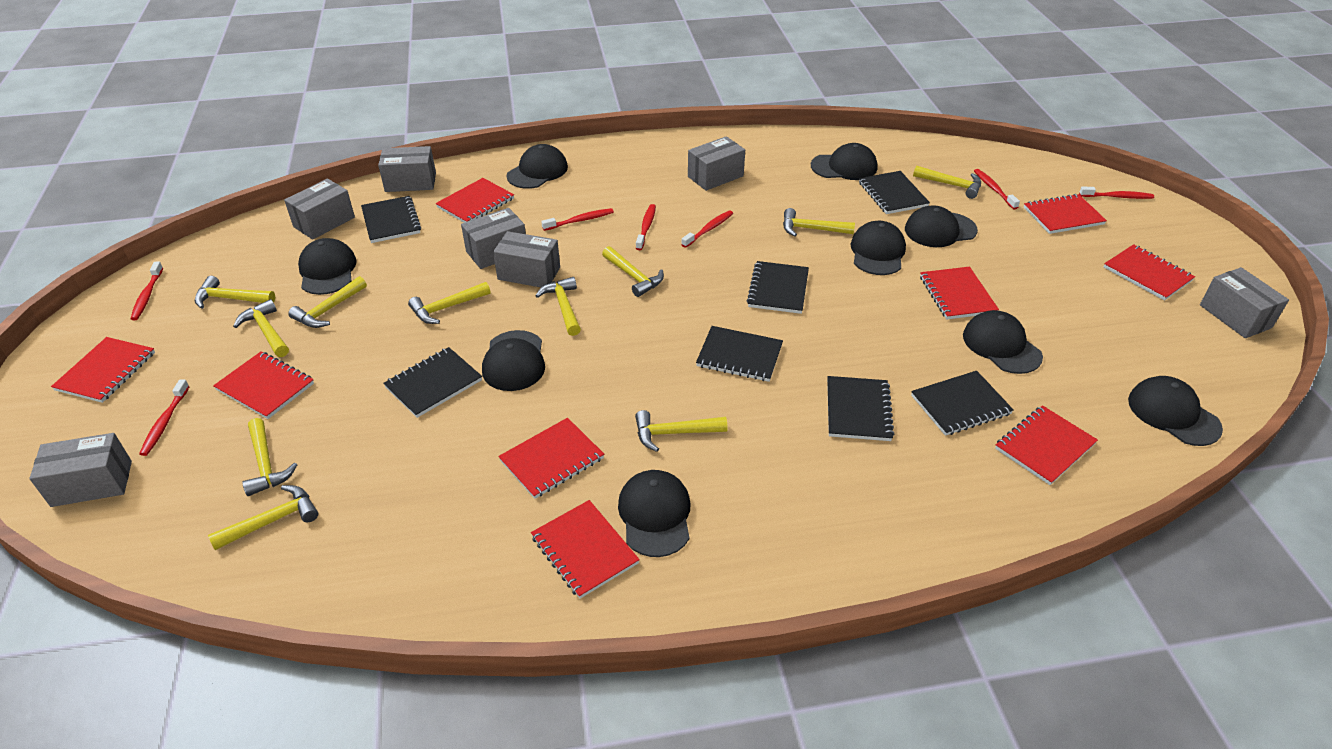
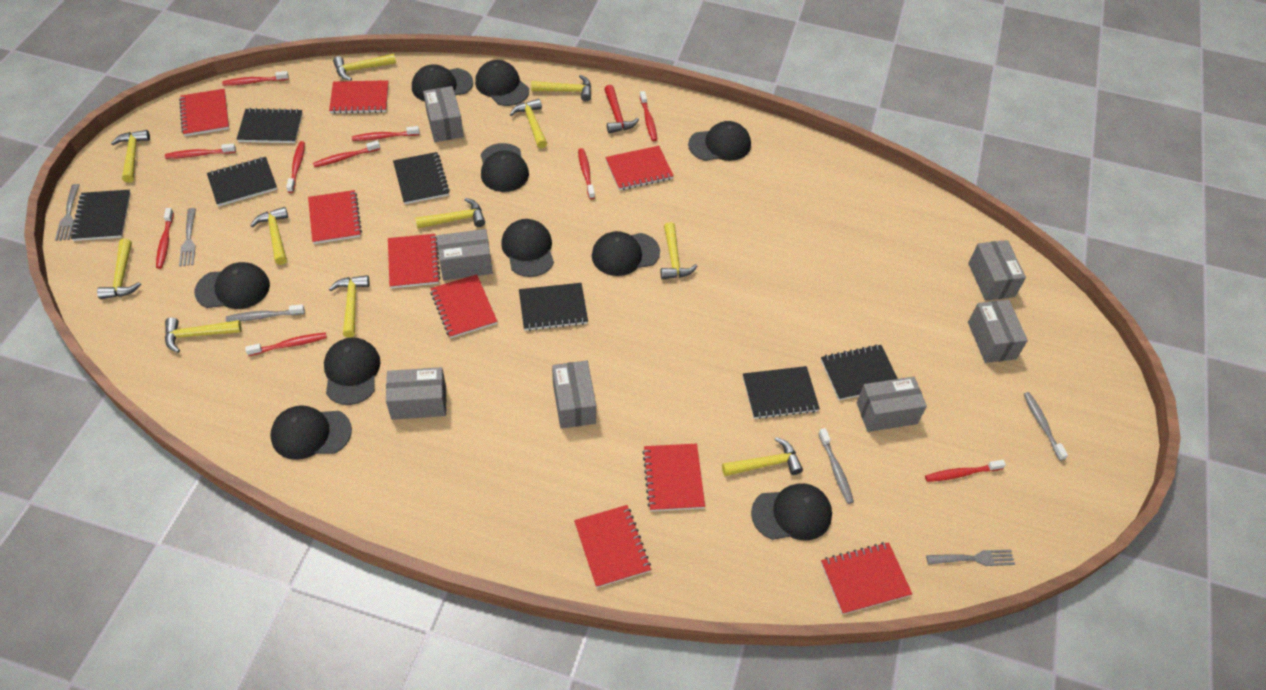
black cap: [298,238,357,295] [482,330,545,391] [506,144,568,189] [618,470,690,557] [811,143,877,180] [851,221,906,275] [905,205,978,247] [963,310,1043,374] [1128,376,1223,446] = 9 -> [194,262,270,309] [271,405,352,460] [324,338,381,405] [412,64,473,101] [475,60,529,106] [481,143,529,192] [501,219,554,277] [592,231,660,276] [688,121,751,161] [751,483,832,540] = 10
grey fork: none = 0 -> [55,184,80,241] [179,208,196,266] [926,550,1015,566] = 3
grey toothbrush: none = 0 -> [226,304,305,322] [818,428,854,504] [1024,392,1068,461] = 3
red hammer: none = 0 -> [604,85,639,133] = 1
red toothbrush: [130,261,163,320] [139,379,190,456] [541,208,614,231] [636,204,656,250] [681,210,733,248] [974,169,1020,210] [1079,186,1154,199] = 7 -> [156,208,174,269] [165,144,236,159] [222,71,289,86] [245,333,327,356] [286,141,305,193] [313,141,380,168] [352,126,420,141] [578,148,595,199] [640,91,657,141] [925,460,1006,482] = 10

